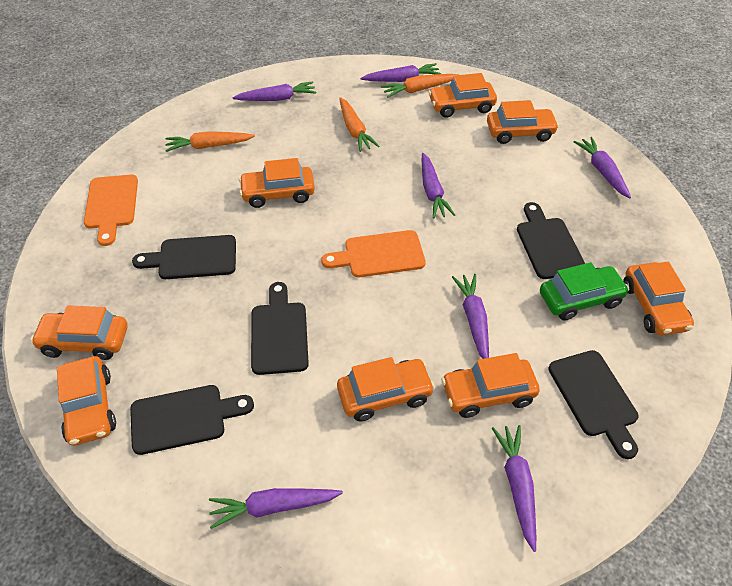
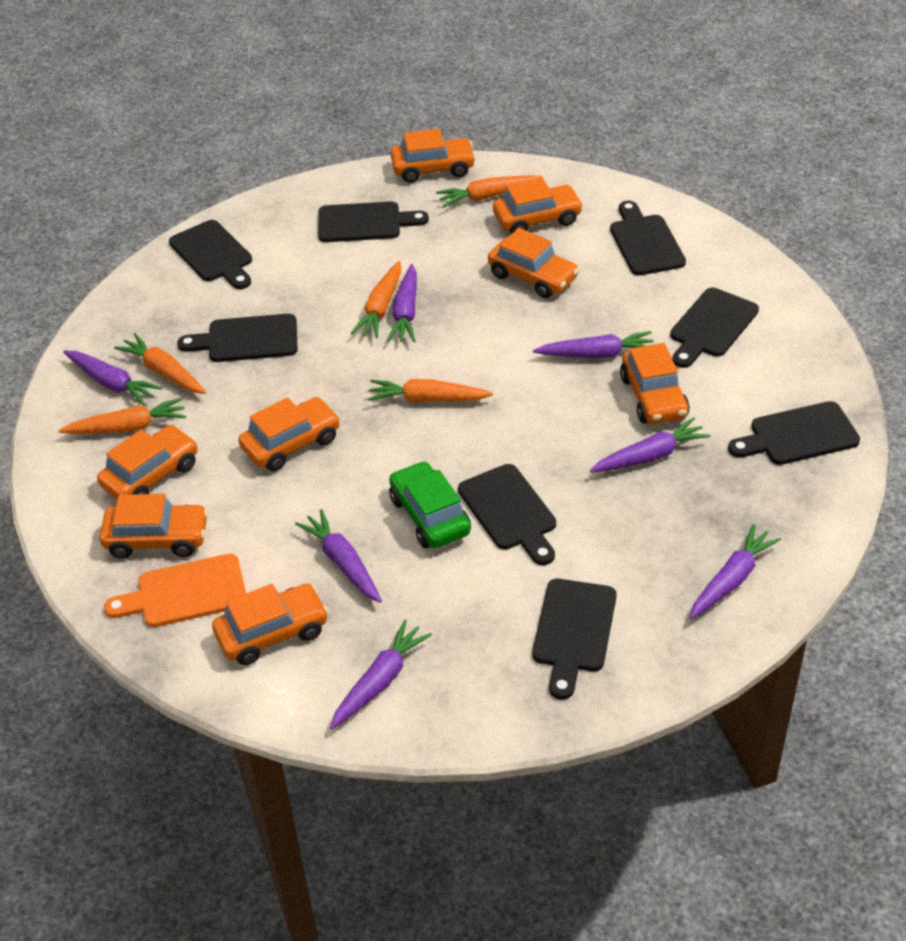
black cutting board: [130,385,254,455] [132,235,236,279] [251,282,309,375] [517,202,585,279] [548,350,638,459] = 5 -> [169,220,252,289] [177,314,298,362] [318,201,429,242] [458,464,556,565] [533,579,617,699] [610,201,686,275] [670,288,759,368] [728,401,860,465] = 8
orange carrot: [165,131,255,152] [339,97,379,152] [381,74,459,98] = 3 -> [58,398,186,434] [114,333,206,394] [351,261,401,338] [368,379,493,402] [436,175,543,207] = 5
orange cutting board: [84,175,138,246] [321,230,426,277] = 2 -> [104,554,246,627] = 1

